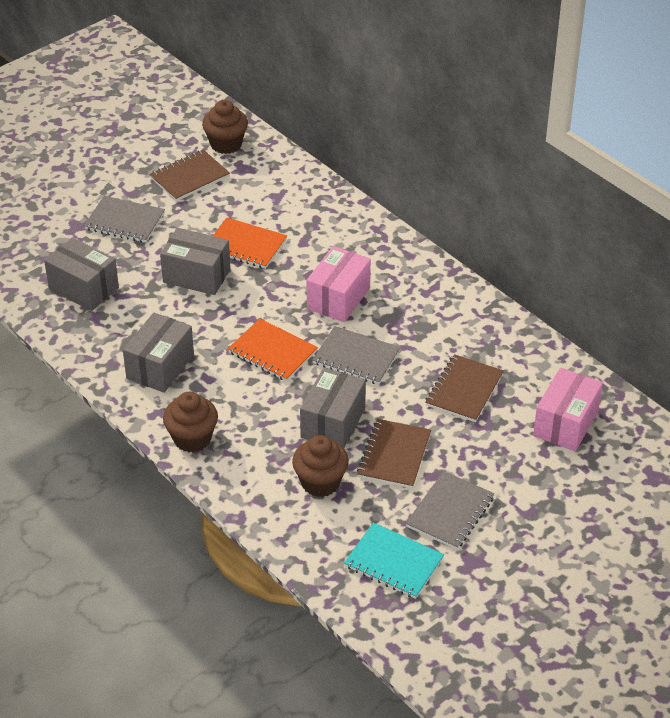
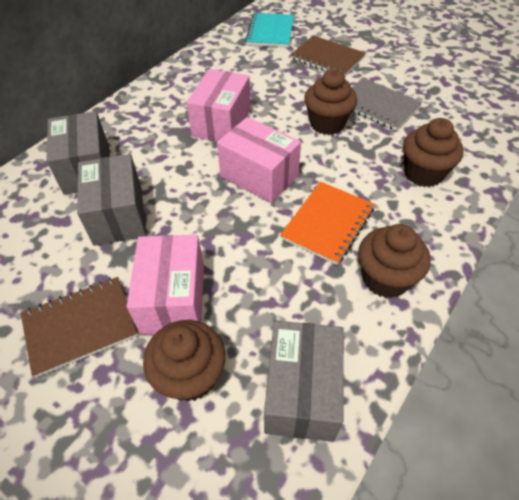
brown cupcake: [163,392,218,453] [202,100,248,154] [292,435,349,497] = 3 -> [143,320,226,402] [304,69,357,135] [358,224,431,298] [403,118,464,187] = 4
brown notebook: [149,150,230,201] [357,419,431,489] [425,354,504,422] = 3 -> [21,277,138,378] [290,35,366,76] = 2
grey box: [44,237,119,311] [123,313,194,393] [160,228,231,295] [300,367,366,448] = 4 -> [46,111,110,195] [77,154,146,246] [264,321,344,442] = 3
grey notebook: [84,196,165,243] [312,326,401,385] [406,471,494,550] = 3 -> [352,78,422,131] = 1
orange notebook: [213,218,287,269] [228,319,318,381] = 2 -> [280,182,375,265] = 1
pink box: [307,246,371,322] [533,368,603,451] = 2 -> [127,235,204,335] [186,69,251,141] [217,117,301,203] = 3

